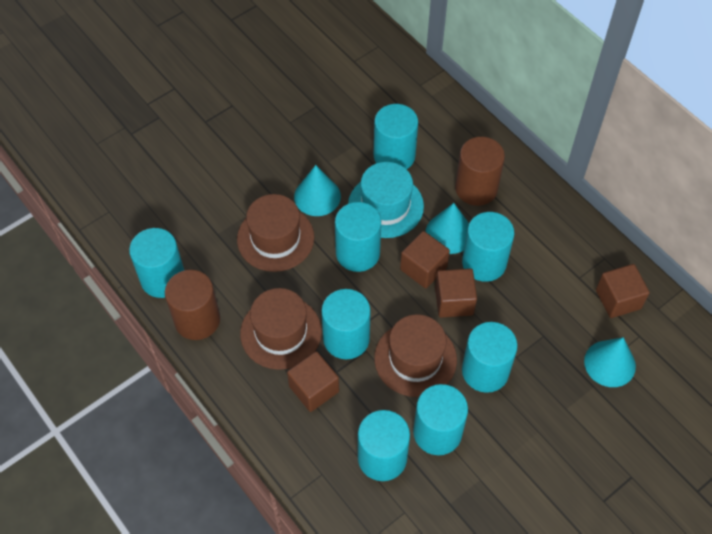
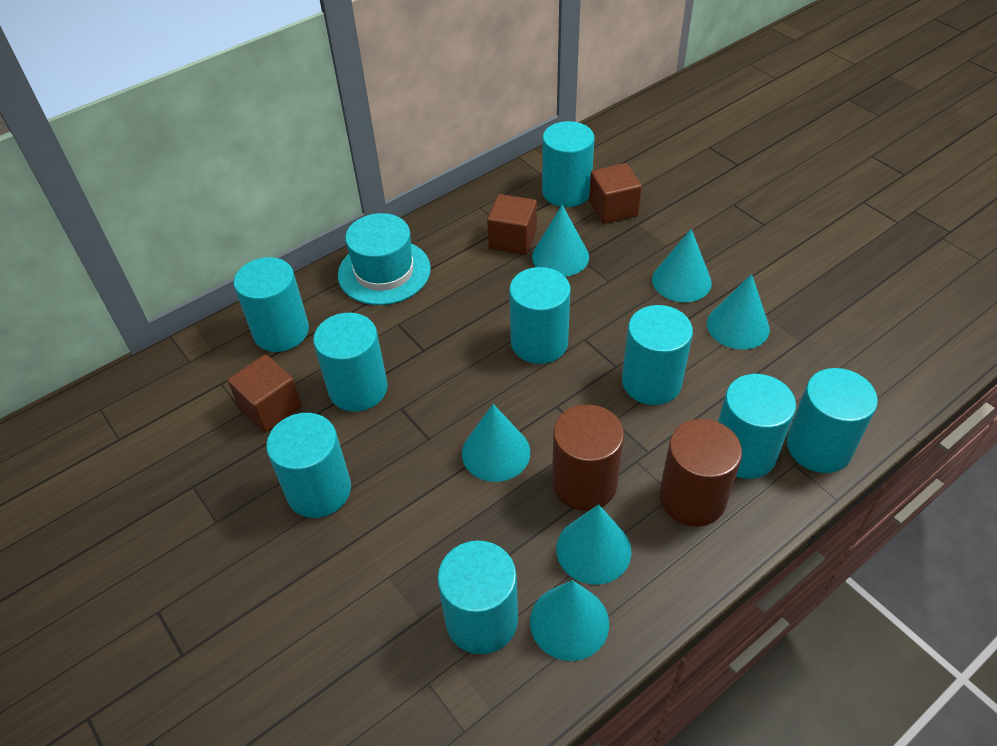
brown cube: [287,351,339,412] [400,231,450,288] [435,268,477,318] [596,264,650,318] = 4 -> [228,354,302,432] [487,194,537,255] [589,163,642,224] = 3
brown hat: [237,194,314,272] [240,288,322,370] [374,314,457,397] = 3 -> none = 0
turquoise cone: [294,165,341,216] [426,203,469,254] [584,337,636,387] = 3 -> [462,404,530,482] [530,580,609,661] [532,205,589,277] [556,504,631,585] [652,229,712,302] [707,274,770,350] = 6
turquoise cylinder: [129,228,184,298] [321,289,371,359] [335,202,381,272] [358,410,410,481] [374,104,418,169] [413,384,468,455] [462,212,514,282] [462,322,518,393] = 8 -> [234,257,309,352] [266,413,351,518] [313,313,388,412] [437,541,518,654] [509,267,571,364] [542,121,594,207] [622,305,693,405] [718,374,796,479] [787,368,878,473] = 9

